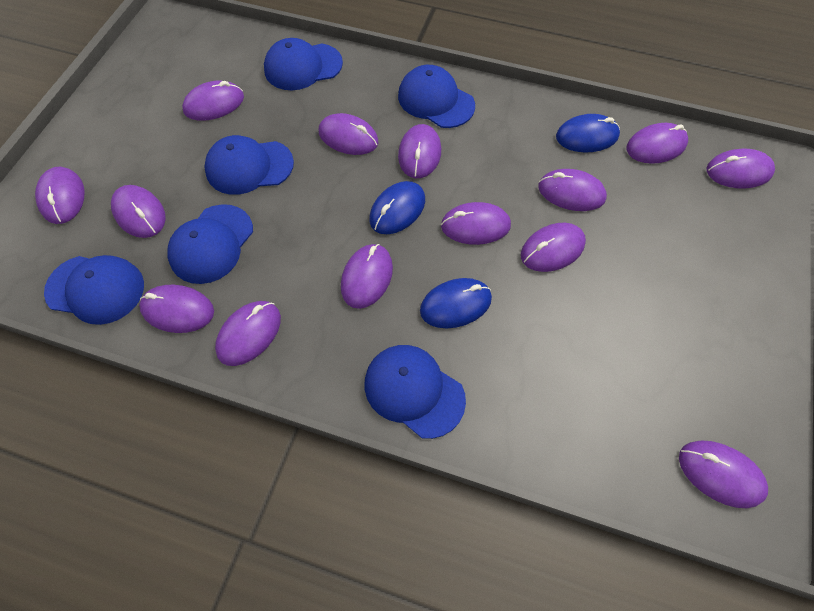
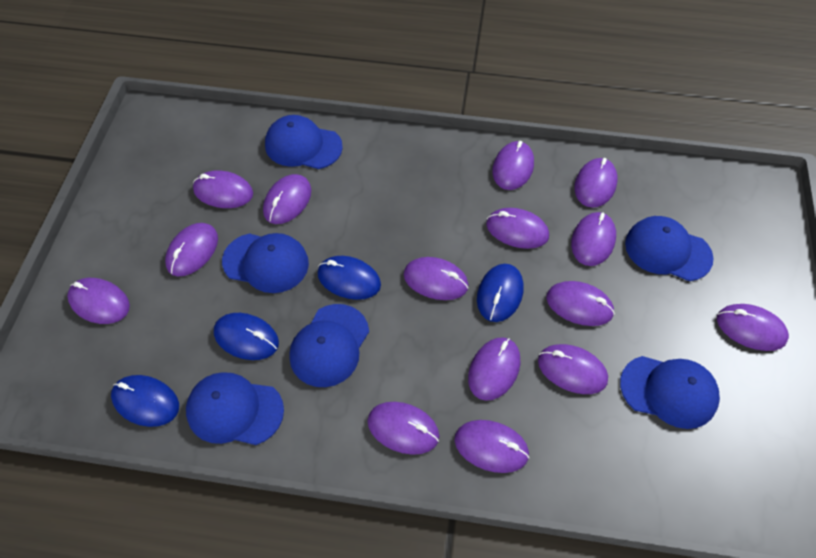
blue mouse: [369,181,425,234] [420,278,492,328] [556,114,620,153] = 3 -> [111,375,179,427] [214,313,279,360] [318,256,381,300] [477,264,523,322] = 4
purple mouse: [35,167,85,224] [111,185,166,238] [139,285,214,333] [182,81,244,121] [215,301,281,366] [319,113,379,155] [341,244,393,309] [398,124,441,178] [441,202,511,245] [521,223,586,272] [538,169,607,211] [626,123,688,164] [679,441,768,508] [706,149,775,189] = 14 -> [67,278,130,324] [165,223,218,276] [193,171,253,208] [263,174,311,224] [367,402,439,455] [404,257,468,300] [454,420,530,473] [468,337,521,401] [486,208,549,249] [492,141,534,190] [538,344,608,394] [546,281,615,326] [571,212,616,266] [574,158,617,208] [717,304,789,351] = 15

